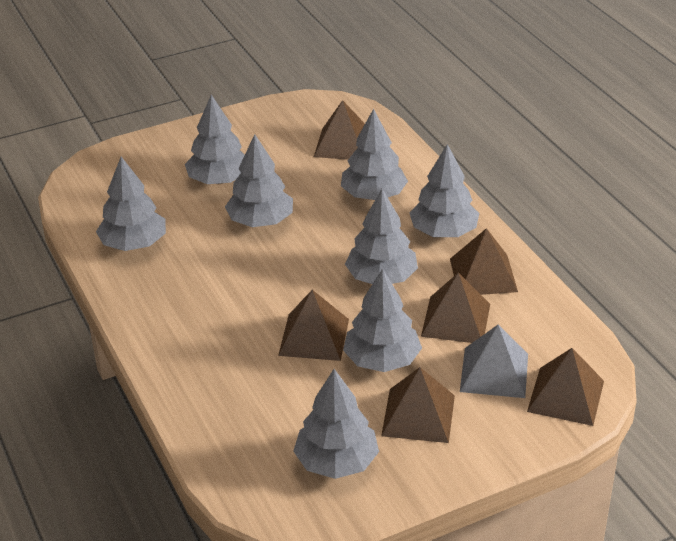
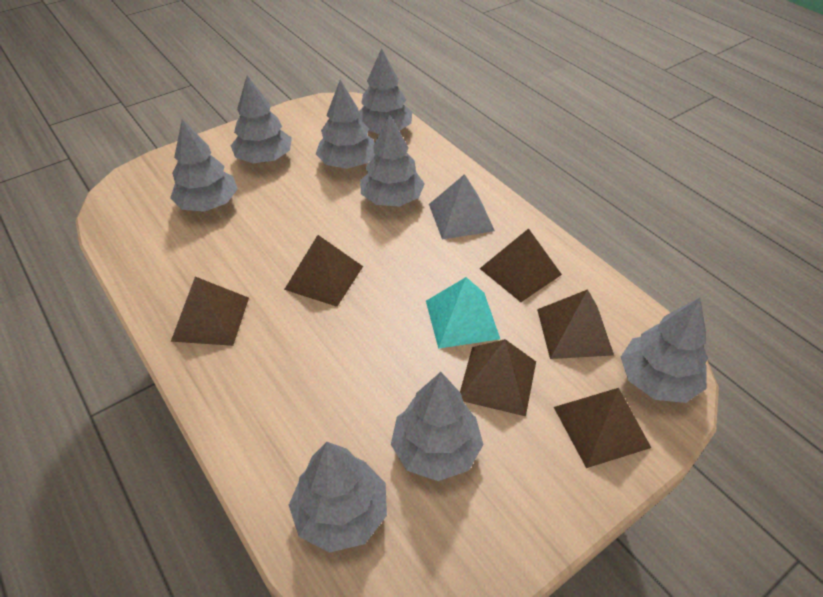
turquoise pyramid: none = 0 -> [426,277,500,349] = 1

